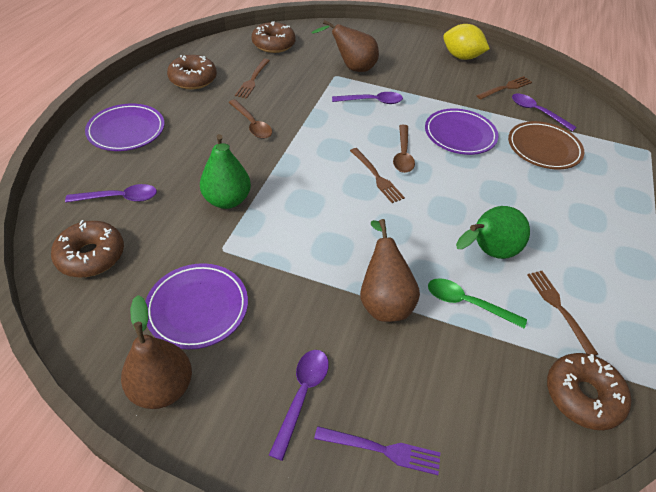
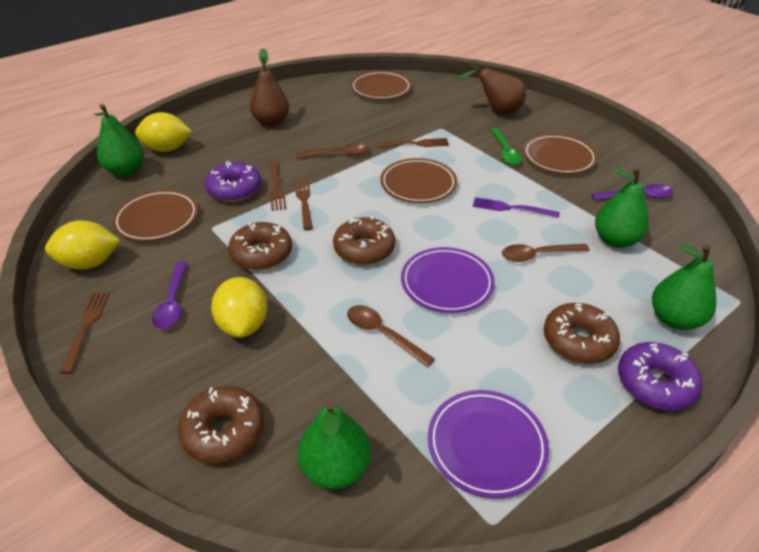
brown pear: [121,295,192,409] [311,20,379,72] [360,219,420,322] = 3 -> [250,49,289,126] [458,64,526,114] = 2
brown plate: [508,121,584,169] = 1 -> [112,190,198,242] [351,71,412,100] [380,158,457,203] [523,134,598,174] = 4
brown spoon: [228,99,272,139] [393,125,415,173] = 2 -> [295,143,369,158] [347,305,435,367] [502,244,590,262] = 3
green pear: [200,134,251,209] [456,206,530,259] = 2 -> [94,104,144,176] [298,401,371,489] [595,166,649,248] [652,244,716,330] = 4
purple donut: none = 0 -> [205,161,261,202] [618,342,702,410] = 2
purple plate: [85,104,164,151] [145,263,248,349] [425,108,498,155] = 3 -> [401,247,495,313] [428,390,549,498] = 2
purple spoon: [65,184,157,203] [269,350,329,461] [332,92,403,104] [512,93,577,131] = 4 -> [152,261,188,329] [591,184,674,200] = 2
yellow lemon: [443,24,490,60] = 1 -> [45,220,120,269] [135,112,192,152] [211,277,267,338] = 3

